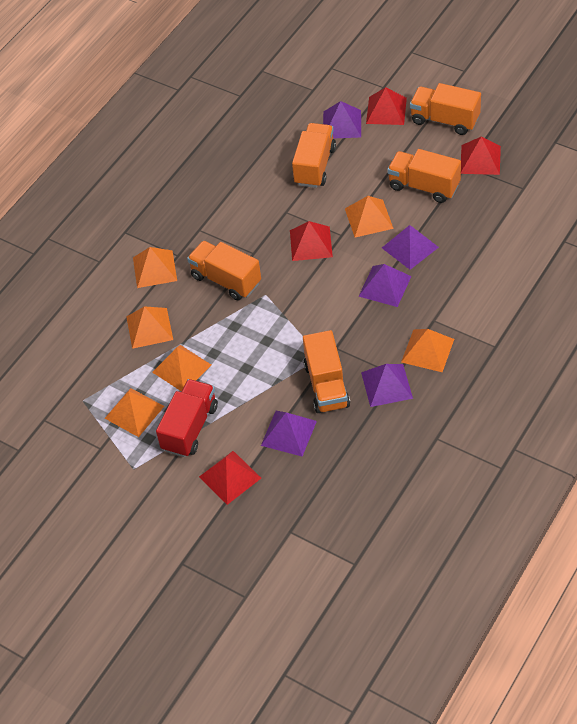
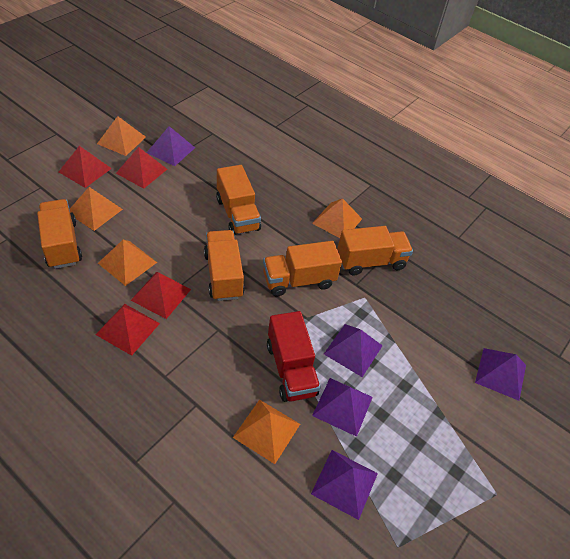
orange pyramid: [105,388,164,437] [126,306,173,349] [133,247,177,288] [152,345,211,392] [345,196,394,237] [401,329,454,372] = 6 -> [70,187,123,231] [97,116,146,156] [98,240,157,286] [233,400,300,464] [312,198,362,238] = 5

